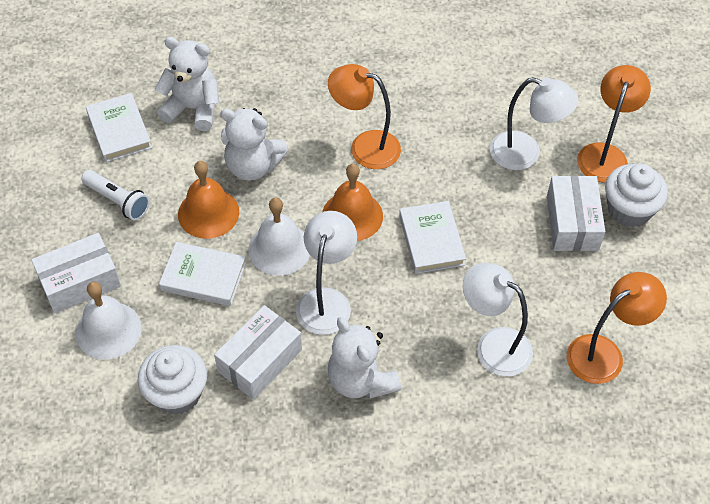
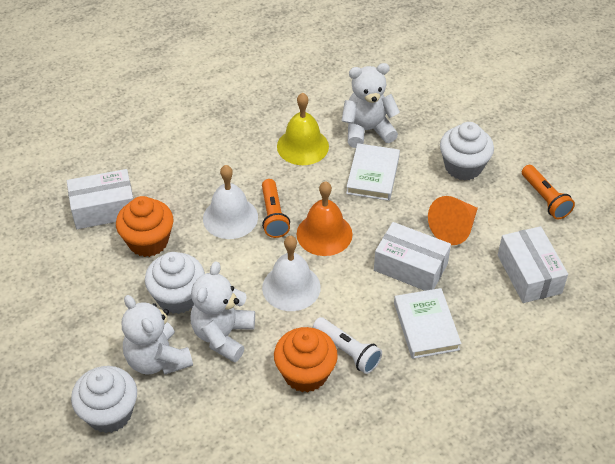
orange bell: [178,161,239,239] [322,164,383,241] = 2 -> [297,181,353,256] = 1
orange cone: none = 0 -> [428,196,478,245] = 1
orange cupcake: none = 0 -> [116,196,174,257] [274,327,338,392] = 2
orange flashlight: none = 0 -> [262,179,290,238] [522,165,575,219] = 2
orange lamp: [328,64,401,169] [567,272,667,384] [577,65,651,182] = 3 -> none = 0
white book: [86,93,152,162] [159,242,246,306] [399,201,466,274] = 3 -> [346,143,400,201] [394,288,461,359] = 2
white cupcake: [138,345,207,415] [605,164,668,227] = 2 -> [71,366,137,433] [145,252,205,314] [440,122,494,181] = 3
white lamp: [296,211,357,335] [463,263,533,377] [490,77,579,170] = 3 -> none = 0
yellow bell: none = 0 -> [277,93,329,165] = 1

